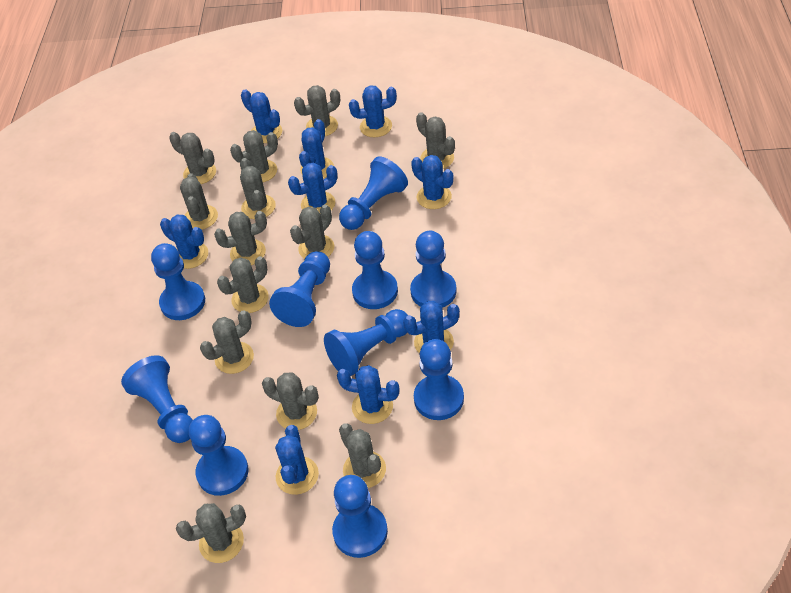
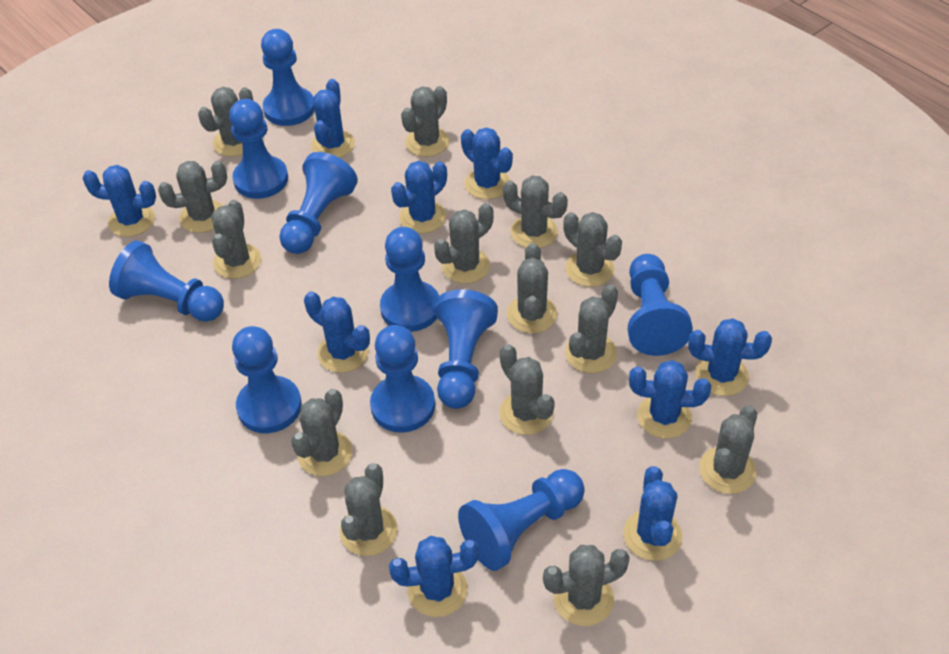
grey cactus: [169,132,216,184] [176,503,246,563] [180,173,218,230] [200,310,254,374] [214,211,267,265] [217,256,269,313] [230,130,278,182] [240,158,276,219] [262,372,319,430] [290,205,334,259] [294,85,340,136] [339,423,386,488] [416,112,455,169] = 13 -> [158,161,227,233] [198,87,253,156] [212,200,261,279] [291,389,352,476] [340,463,398,556] [401,86,449,157] [434,203,494,284] [499,344,555,435] [503,176,568,248] [507,243,557,333] [543,545,630,626] [563,212,622,287] [565,285,618,373] [699,406,757,494] = 14

